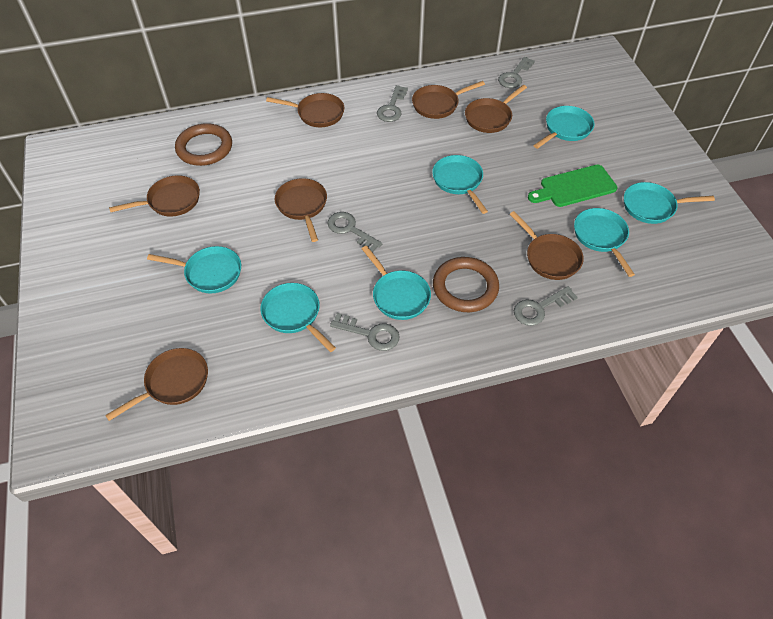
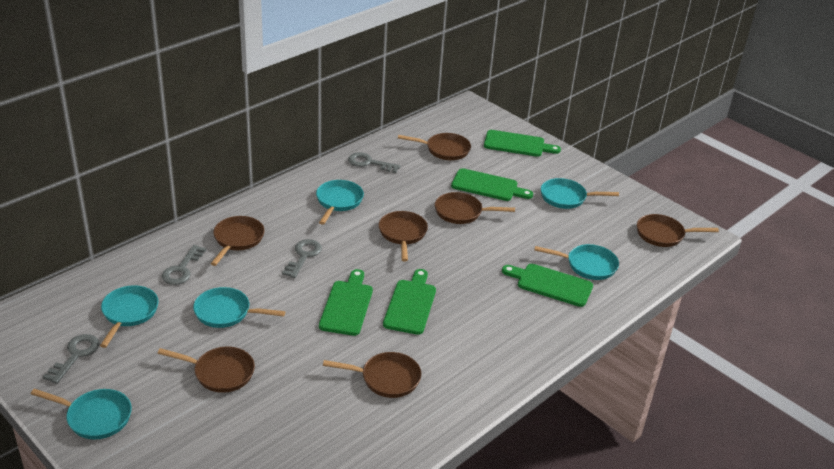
brown ring: [175,123,232,166] [433,257,499,312] = 2 -> none = 0
green cutting board: [528,165,617,207] = 1 -> [319,269,373,336] [383,269,436,335] [451,168,533,201] [484,130,561,157] [502,264,593,307] = 5
grey key: [327,212,382,253] [330,313,400,351] [377,85,408,122] [498,57,535,88] [514,286,578,326] = 5 -> [43,334,99,384] [162,245,206,285] [282,239,322,278] [348,152,401,173] = 4
turquoise pan: [147,246,241,293] [260,283,336,352] [362,246,431,320] [432,155,488,214] [533,106,594,149] [574,208,635,277] [624,182,715,224] = 7 -> [31,388,132,439] [100,285,159,348] [193,287,285,328] [316,180,364,225] [534,244,619,280] [541,178,619,209] = 6

